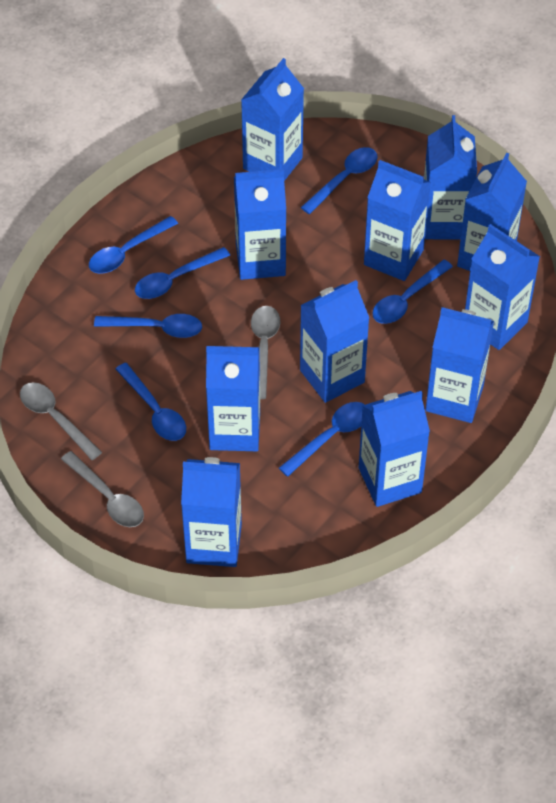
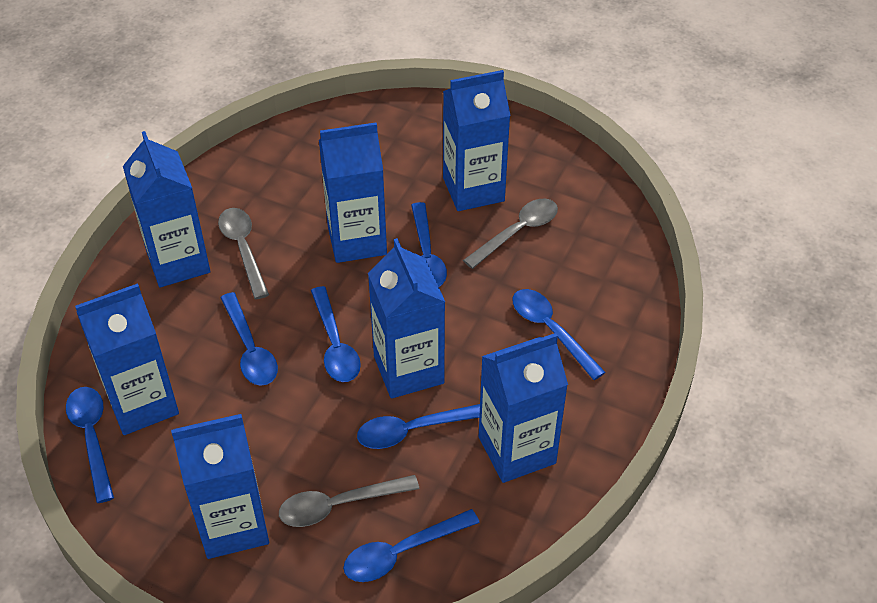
blue carton: [181,457,242,567] [206,346,260,451] [234,169,286,280] [241,58,304,181] [300,280,369,403] [359,391,430,507] [364,160,431,281] [424,115,477,239] [425,307,494,423] [457,153,527,271] [465,224,540,350] = 11 -> [75,283,179,435] [123,131,210,288] [171,414,269,559] [319,122,387,263] [368,238,445,399] [443,70,511,211] [479,333,568,483] = 7

